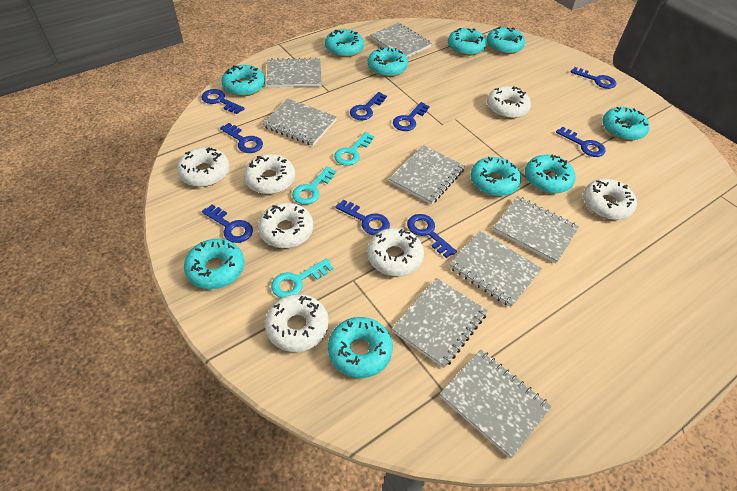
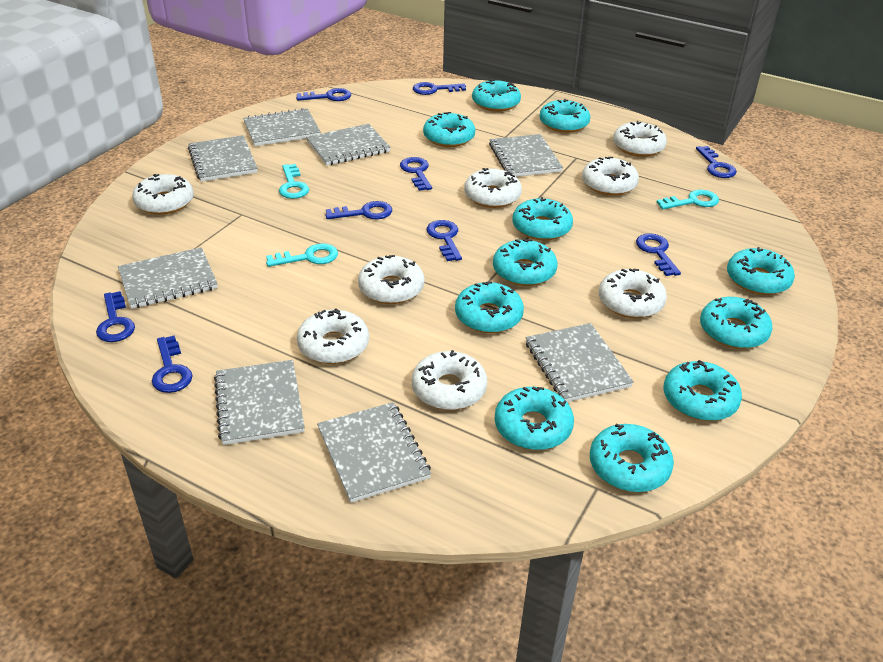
turquoise donut: [184,239,244,289] [221,65,265,96] [325,29,364,57] [328,317,393,378] [367,47,408,77] [448,28,486,56] [471,157,521,196] [486,27,525,54] [525,155,575,193] [602,107,650,141] = 10 -> [423,112,475,147] [455,281,524,333] [472,79,521,111] [493,239,557,286] [495,387,574,450] [512,197,573,241] [539,99,590,133] [590,424,674,492] [664,360,742,421] [700,297,772,349] [727,247,795,295] = 11
white donut: [177,147,229,187] [244,154,295,194] [258,203,313,248] [265,294,329,352] [367,228,424,276] [487,86,531,119] [583,179,637,220] = 7 -> [132,174,194,215] [297,308,369,364] [358,255,425,304] [412,350,487,410] [464,168,522,208] [582,157,639,196] [599,269,667,318] [613,121,667,157] = 8

